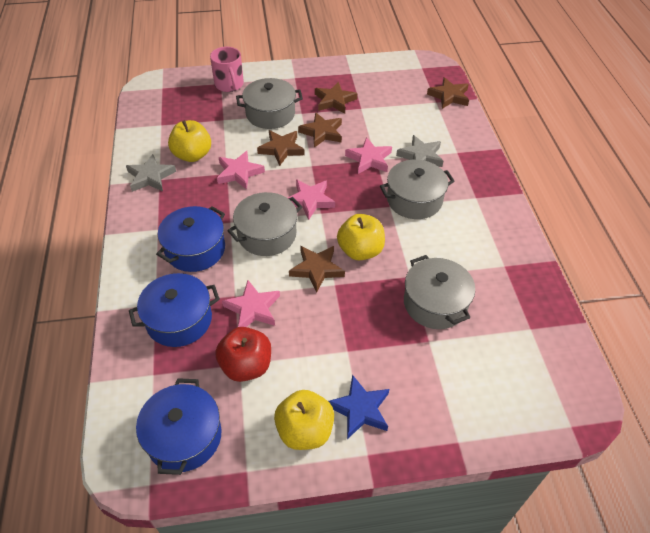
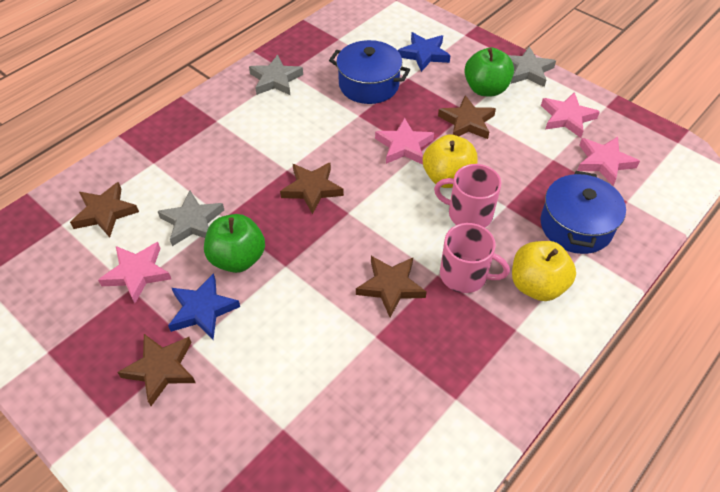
blue pot: [129,273,220,347] [136,378,221,475] [156,206,225,272] = 3 -> [329,40,410,104] [541,171,626,254] = 2
blue star: [328,375,389,439] = 1 -> [168,273,240,340] [398,32,451,72] = 2
green apple: none = 0 -> [204,214,265,273] [464,47,514,97] = 2
grey pot: [227,192,302,256] [236,78,303,129] [380,160,455,219] [404,255,475,329] = 4 -> none = 0
grey star: [126,154,176,192] [396,135,443,167] = 2 -> [158,191,224,246] [249,55,303,95] [508,46,556,87] = 3
pink mug: [210,47,244,92] = 1 -> [434,164,501,228] [440,223,510,293] = 2
red apple: [215,327,271,382] = 1 -> none = 0
yellow apple: [168,120,211,162] [274,390,334,450] [337,214,385,260] = 3 -> [423,134,478,188] [512,241,576,301] = 2

